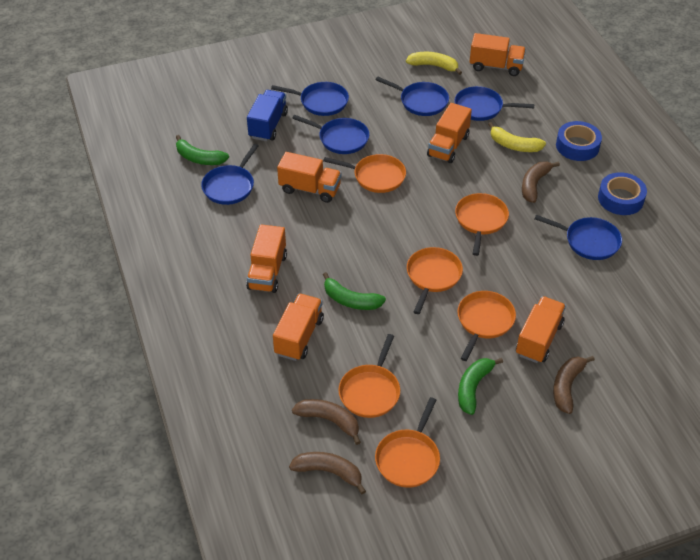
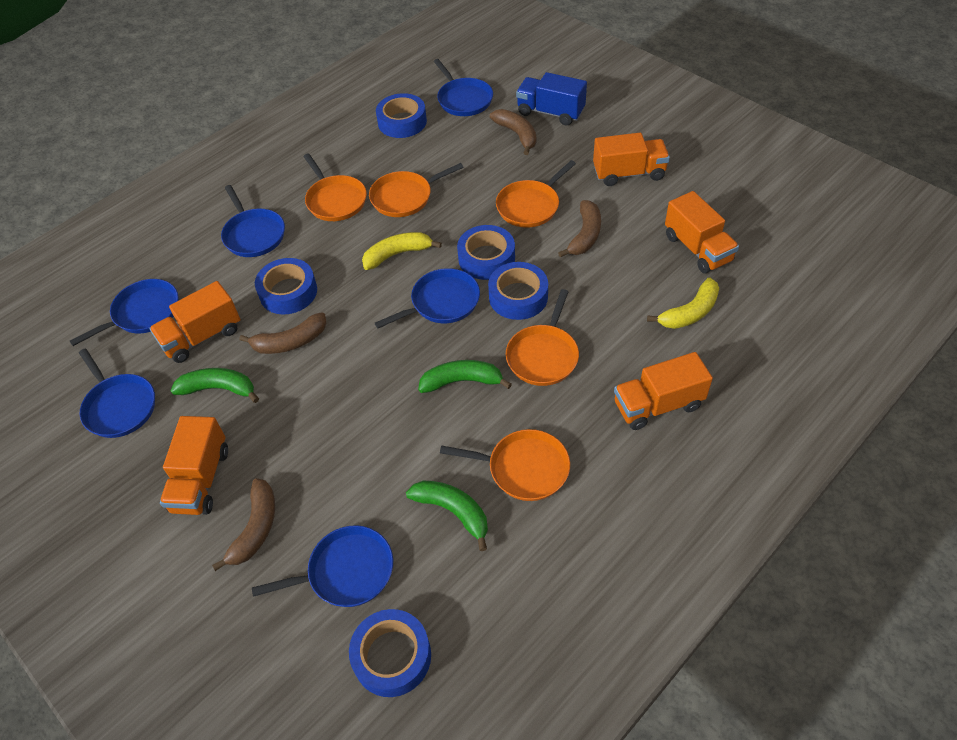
blue tape: [556,121,602,161] [598,172,647,215] = 2 -> [255,258,317,315] [349,609,431,697] [376,93,427,138] [457,225,515,280] [488,262,548,320] = 5
orange pan: [323,154,406,193] [338,334,400,418] [375,397,440,488] [407,247,463,314] [455,193,509,256] [457,291,516,361] = 6 -> [303,153,367,221] [369,163,464,217] [440,429,570,501] [496,160,576,228] [506,289,579,386] = 5
orange truck: [246,224,287,293] [273,294,324,361] [277,152,341,203] [427,103,472,163] [470,33,526,76] [516,296,566,363] = 6 -> [149,281,240,363] [160,416,228,515] [593,133,670,186] [614,352,713,430] [665,191,739,274] = 5

